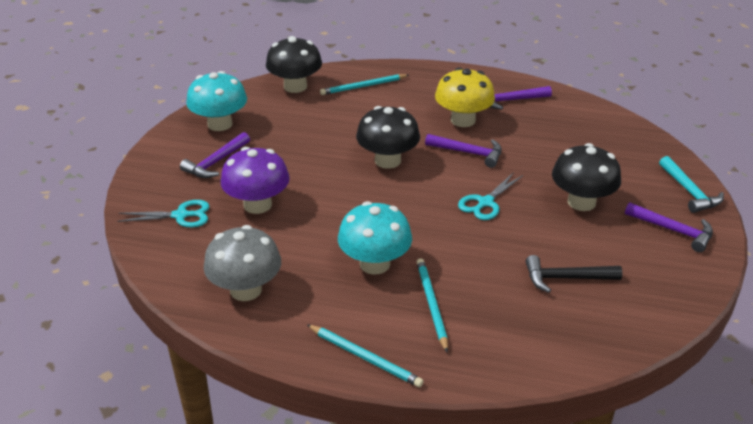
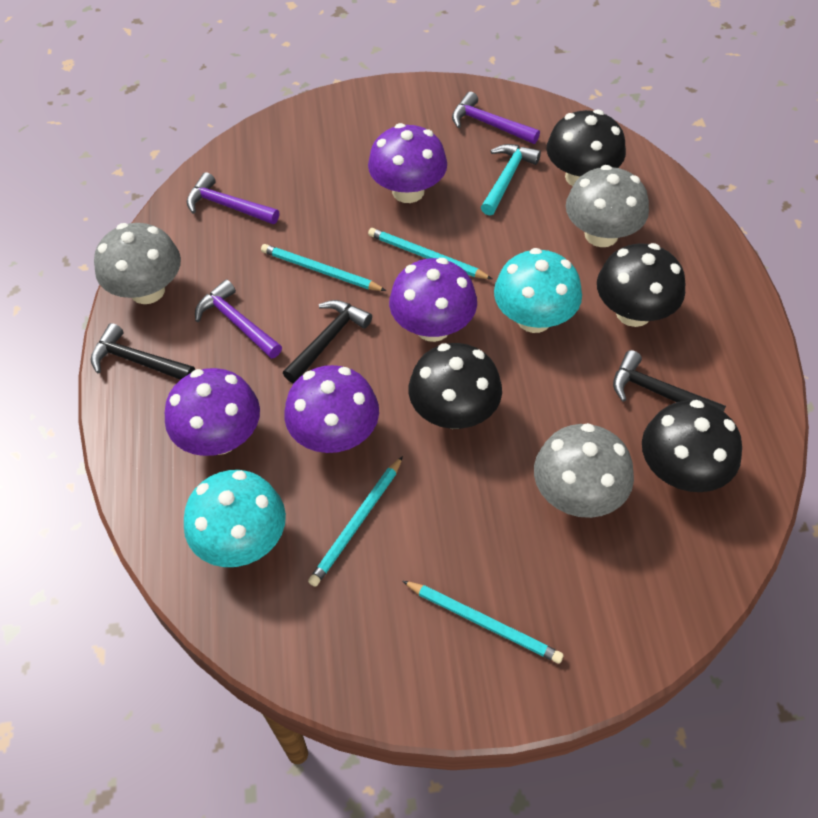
black hammer: [526,255,622,293] = 1 -> [91,323,195,380] [283,300,372,383] [613,350,726,412] = 3
black mushroom: [266,36,322,93] [356,106,420,169] [552,143,621,211] = 3 -> [409,343,502,429] [547,110,626,186] [597,243,685,327] [642,400,742,492] = 4
grey mushroom: [204,225,281,301] = 1 -> [94,223,181,304] [534,423,634,518] [566,165,649,247] = 3
purple hammer: [180,132,250,178] [425,134,502,168] [490,86,552,110] [625,202,713,252] = 4 -> [187,172,279,224] [195,279,282,359] [452,92,540,144] = 3
purple mushroom: [221,147,290,214] = 1 -> [165,368,260,456] [284,365,379,453] [368,123,447,203] [389,258,477,342] = 4
turquoise pencil: [307,324,424,387] [320,74,409,95] [417,258,448,352] = 3 -> [261,244,386,291] [308,456,403,587] [368,228,492,279] [403,581,564,664] = 4
turquoise scissors: [117,200,210,227] [458,172,523,220] = 2 -> none = 0
yellow mushroom: [435,68,495,127] = 1 -> none = 0

